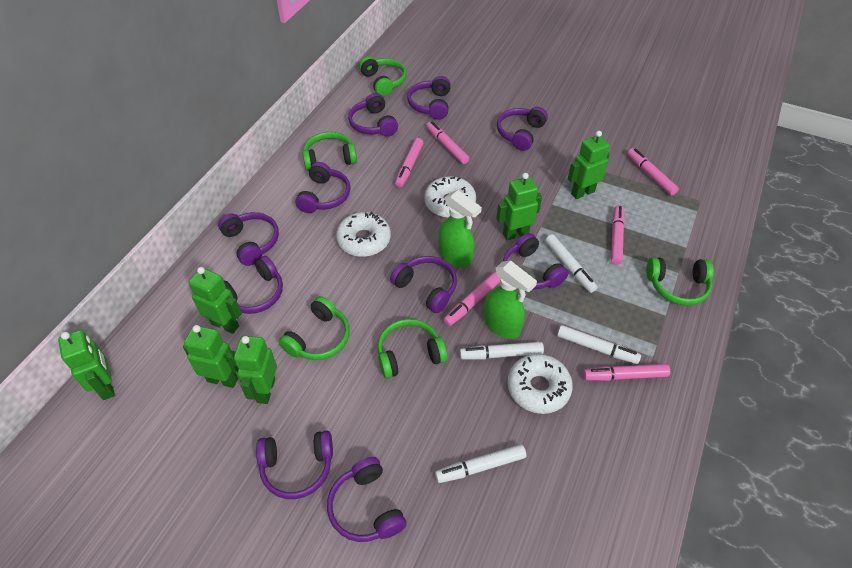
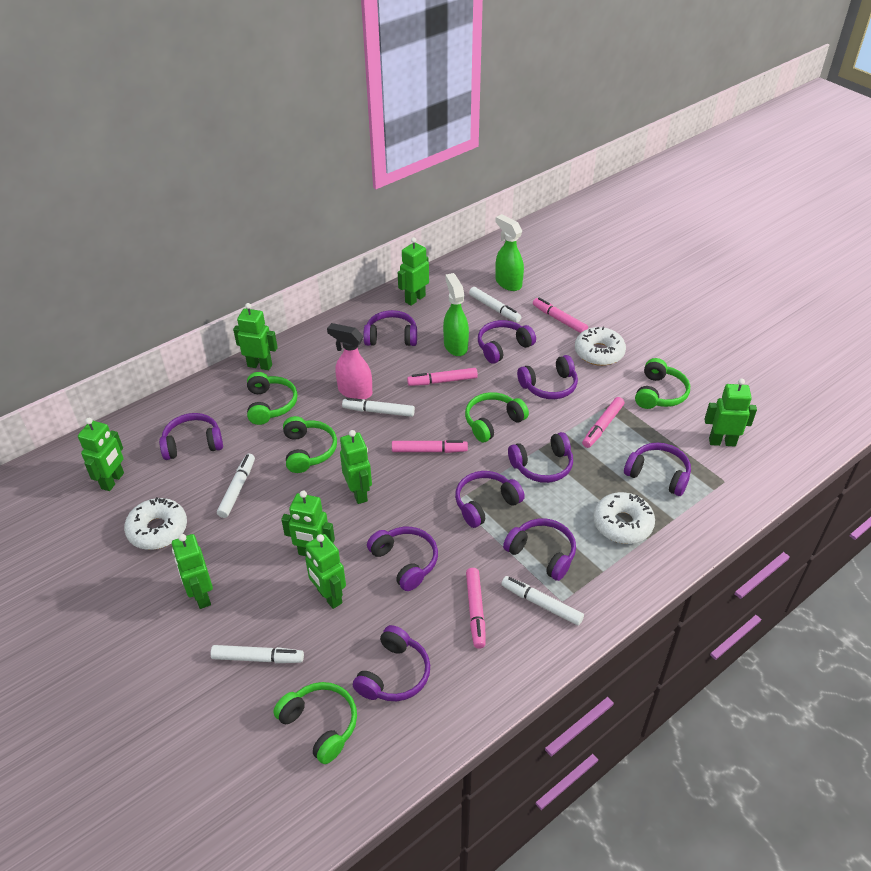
green robot: [58,330,115,400] [183,325,238,388] [189,267,242,334] [234,336,277,404] [496,173,542,240] [568,131,610,199] = 6 -> [78,418,124,491] [172,534,213,609] [233,303,278,370] [281,491,335,556] [305,534,346,609] [340,430,372,504] [398,237,429,306] [704,378,757,446] = 8
pink marker: [395,138,423,188] [426,121,470,164] [443,272,500,326] [583,364,670,381] [611,205,625,265] [627,148,679,195] = 6 -> [392,440,468,453] [407,368,478,386] [466,568,486,649] [533,297,588,333] [582,397,624,448] = 5
pink spray bottle: none = 0 -> [327,323,372,400] = 1
white marker: [435,444,526,483] [460,342,544,359] [545,234,598,293] [557,325,641,364] = 4 -> [211,645,304,663] [217,454,255,518] [342,398,415,417] [469,287,521,322] [501,576,584,626] = 5

